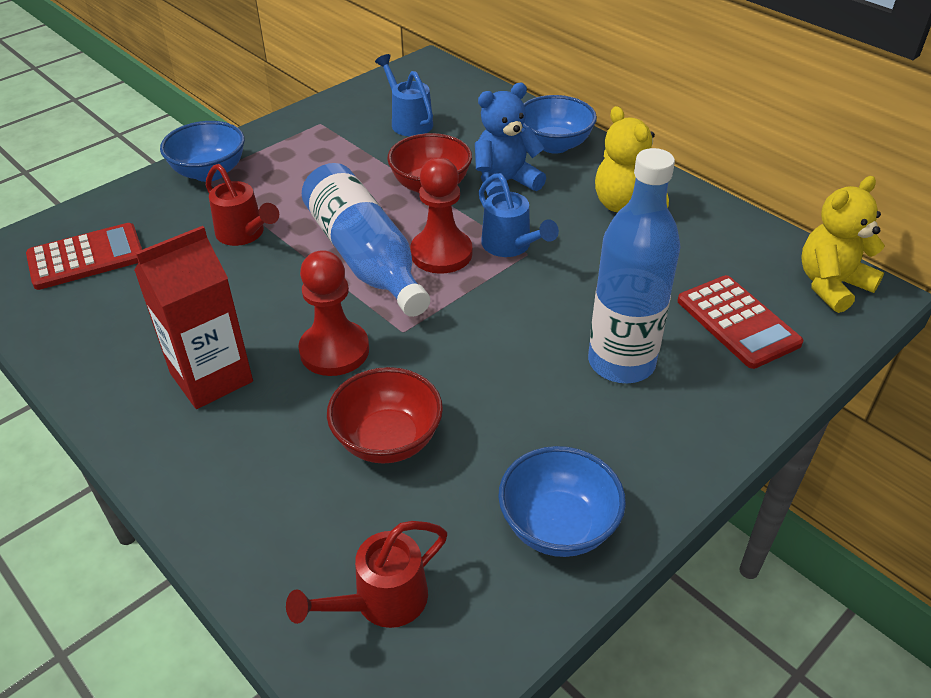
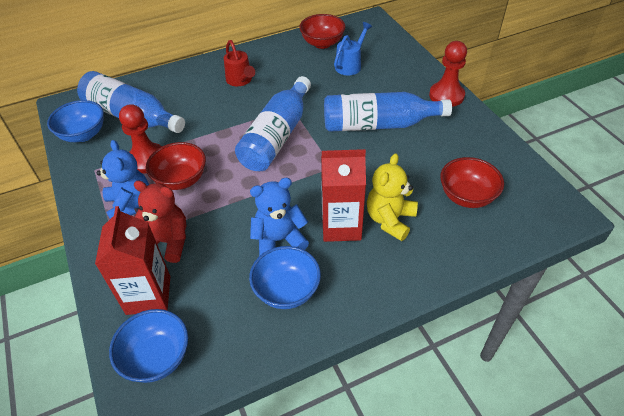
blue bottle: [302,163,430,317] [588,148,681,383] = 2 -> [77,71,185,133] [235,76,311,171] [324,92,452,132] = 3
blue teddy bear: [475,83,546,197] = 1 -> [96,140,149,219] [250,178,309,256] = 2
blue watering can: [375,54,433,136] [479,173,559,257] = 2 -> [334,22,372,75] = 1
red bowl: [327,367,443,464] [387,133,472,193] = 2 -> [146,142,206,190] [299,14,345,49] [440,157,504,208] = 3
red calculator: [26,223,142,290] [677,275,804,369] = 2 -> none = 0
red carton: [134,226,253,409] = 1 -> [95,206,170,315] [321,149,366,242] = 2
red teddy bear: none = 0 -> [134,181,187,263] = 1
red watering can: [206,164,279,246] [286,521,447,628] = 2 -> [224,40,255,86] = 1
yellow teddy bear: [595,106,669,212] [801,176,885,313] = 2 -> [367,153,418,241] = 1

